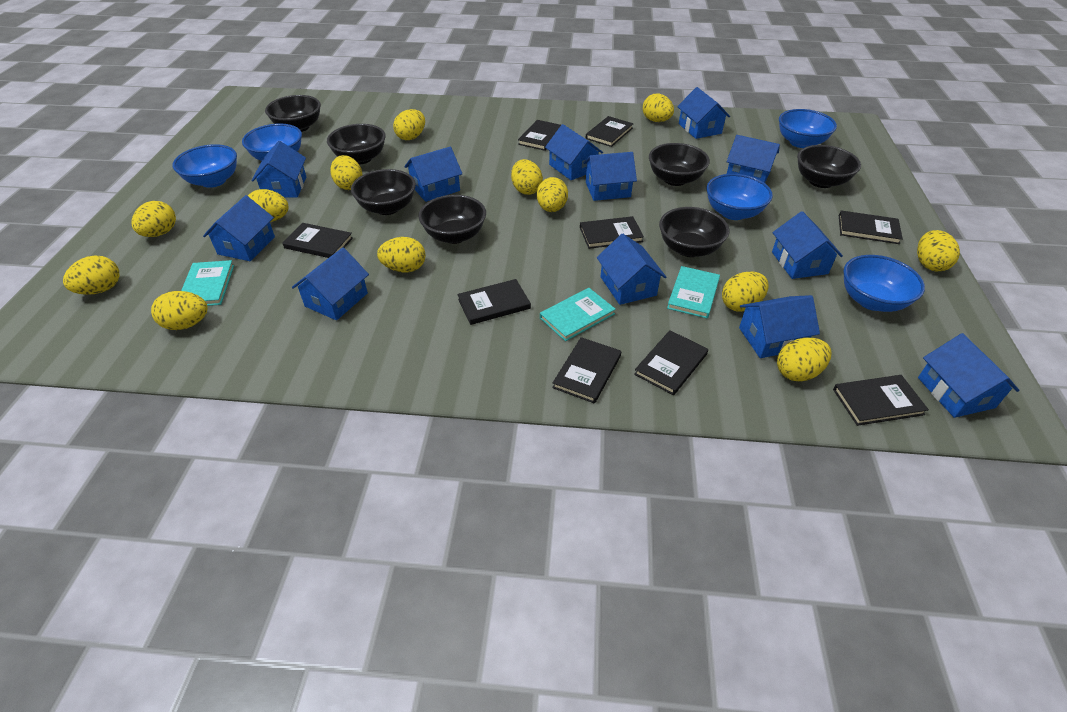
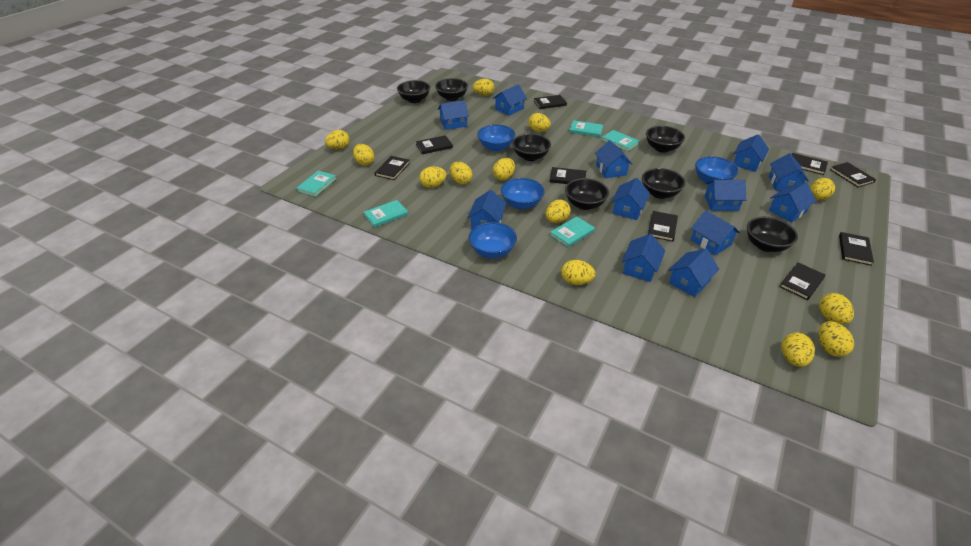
blue bowl: [173,144,237,188] [242,124,302,161] [706,174,773,220] [779,109,837,148] [843,255,925,312] = 5 -> [469,222,517,258] [477,125,516,151] [501,178,545,210] [695,156,739,183] = 4
turquoise book: [181,260,234,306] [540,288,616,341] [667,266,720,319] = 3 -> [296,171,337,197] [364,200,408,228] [550,216,595,247] [569,120,603,137] [602,130,639,151] = 5

